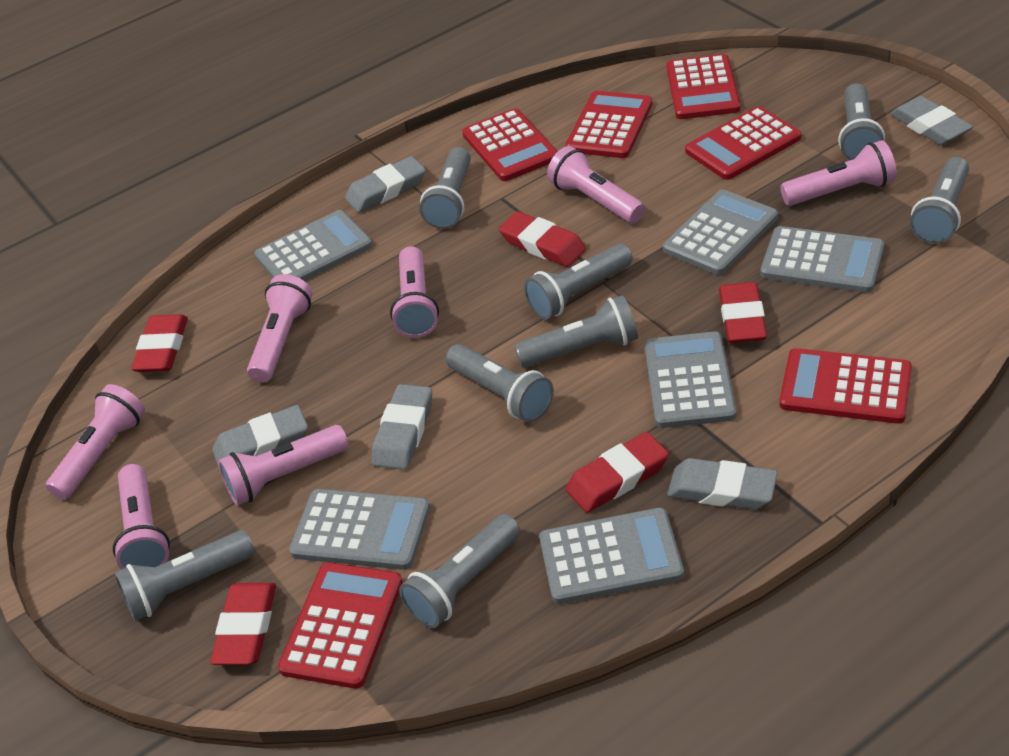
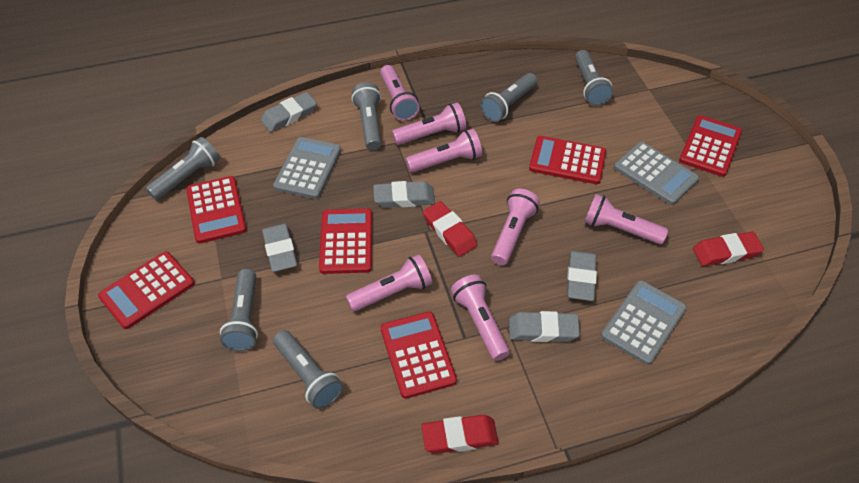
grey calculator: [255,210,373,281] [289,489,430,570] [539,508,684,604] [644,331,736,428] [663,189,778,275] [761,226,884,293] = 6 -> [273,137,341,199] [601,280,687,365] [614,142,699,205] = 3
grey flashlight: [114,530,255,621] [399,514,521,628] [419,147,471,229] [446,344,554,423] [515,295,638,368] [524,243,633,320] [838,83,885,160] [910,157,969,244] = 8 -> [146,137,220,200] [220,269,258,351] [273,330,343,409] [352,82,381,150] [480,73,537,122] [575,50,613,106] = 6
red eraser: [131,314,188,372] [210,583,276,665] [499,211,586,267] [566,432,669,513] [719,282,767,343] = 5 -> [421,415,499,454] [423,201,478,257] [693,232,764,266] = 3

